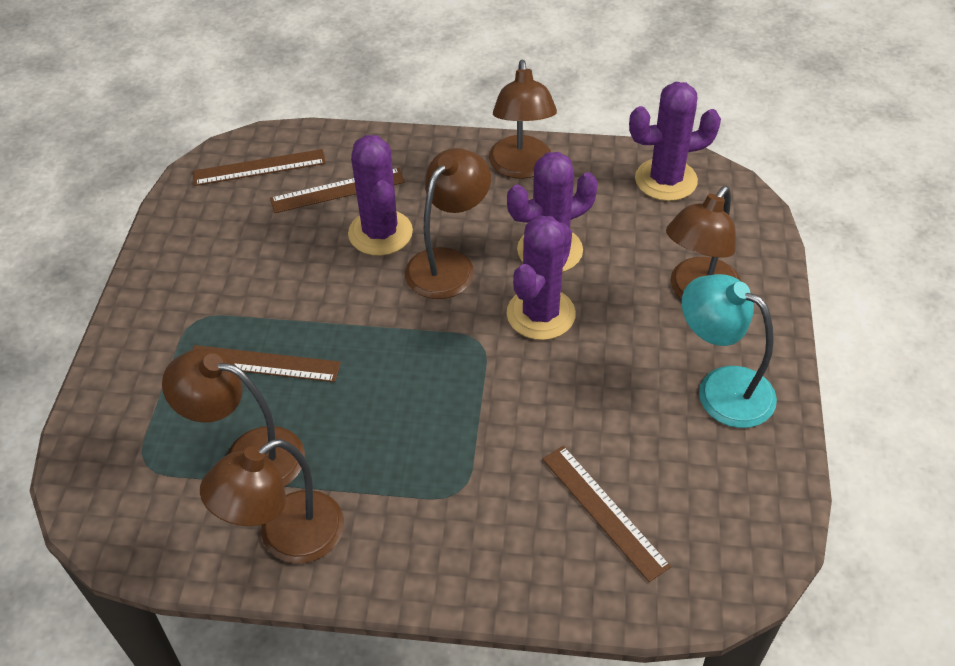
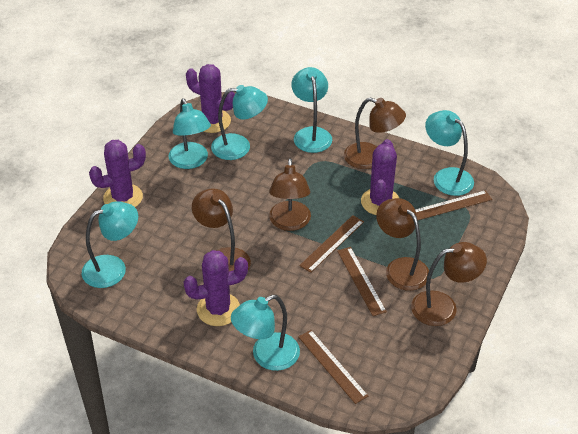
turquoise lamp: [682,274,777,428] = 1 -> [82,201,138,288] [168,98,211,169] [211,85,268,160] [231,295,300,371] [291,67,332,153] [425,110,474,196] = 6

